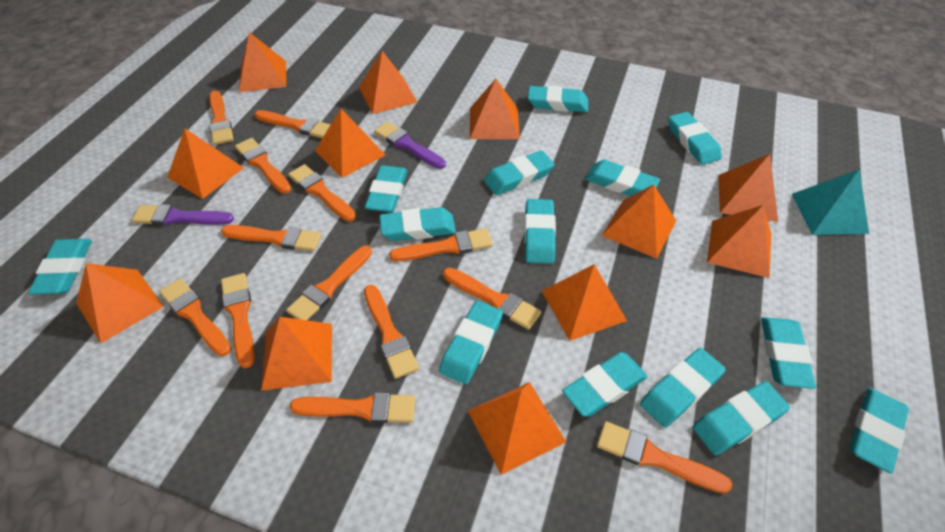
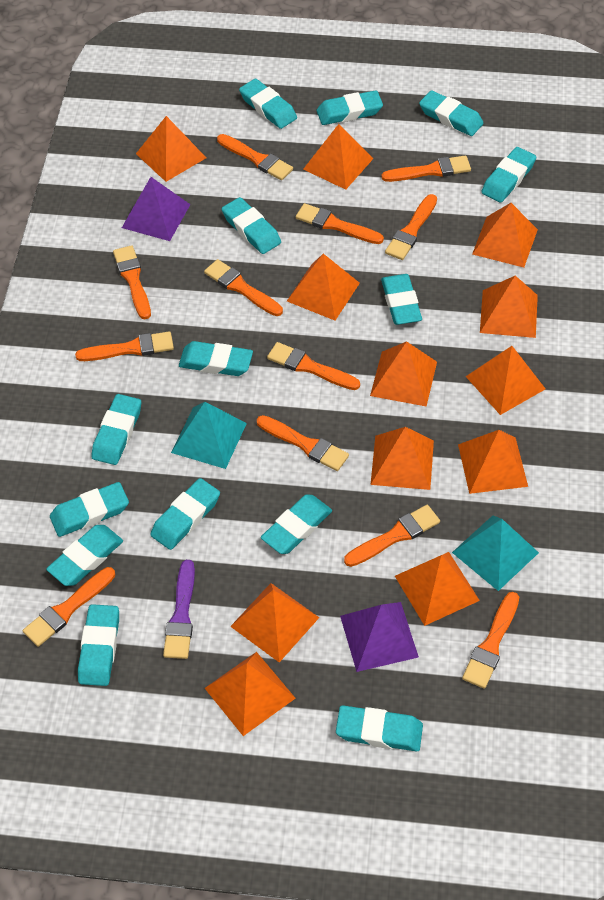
orange brush: [159,278,231,356] [209,91,234,145] [221,225,321,251] [221,273,255,368] [235,138,291,194] [254,110,331,138] [286,246,372,320] [288,164,356,222] [290,393,416,423] [364,285,419,379] [389,228,492,261] [443,268,541,330] [597,421,732,493] = 13 -> [23,567,115,647] [75,331,174,361] [113,245,151,319] [204,259,283,316] [217,134,293,180] [257,415,349,471] [267,342,360,390] [296,203,384,244] [344,505,440,567] [381,155,471,182] [385,194,437,260] [462,592,519,689] = 12
purple brush: [132,204,234,225] [374,122,446,169] = 2 -> [163,560,195,659] = 1
purple pyramid: none = 0 -> [122,177,191,241] [340,602,419,672] = 2
turquoise pyramid: [792,169,869,235] = 1 -> [171,402,247,469] [452,516,539,591] = 2

